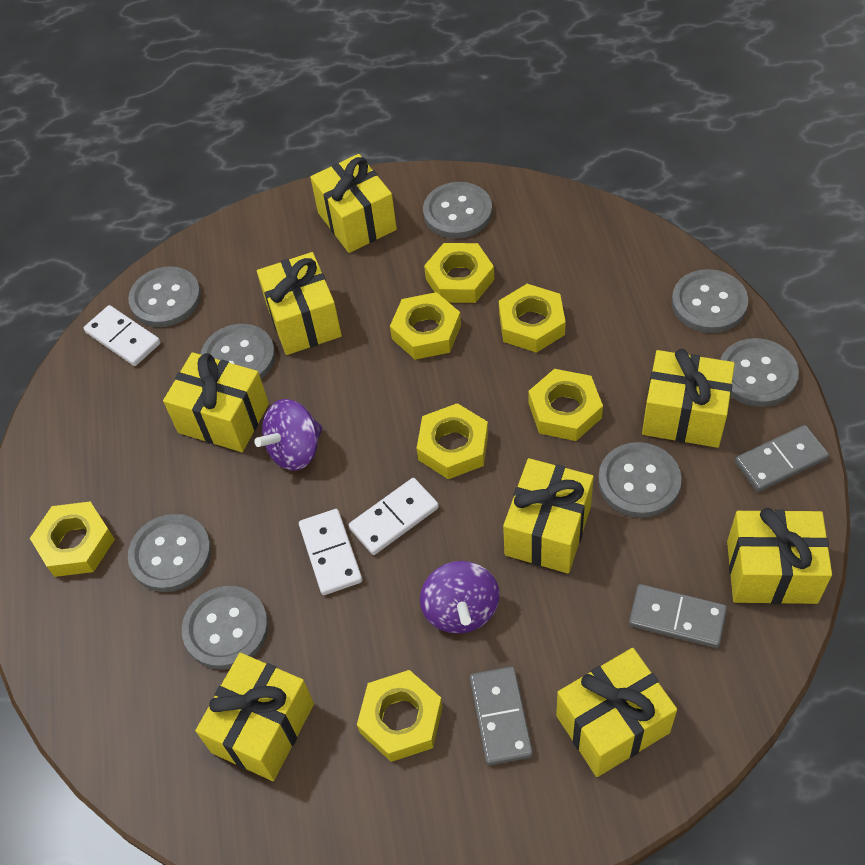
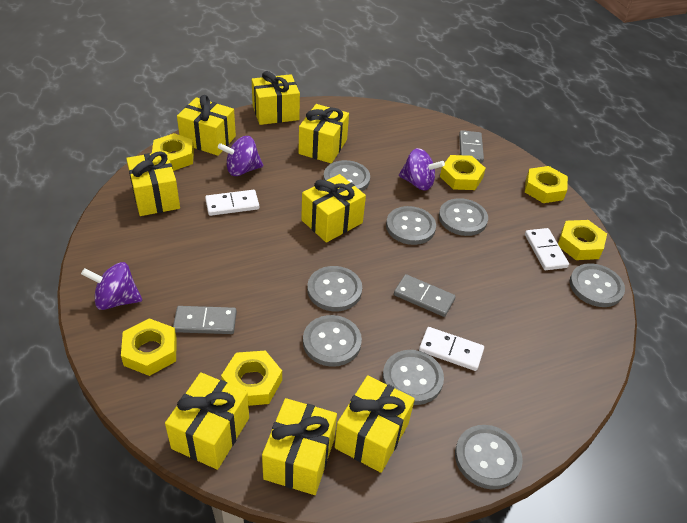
purple spinning top: [254,399,322,471] [420,561,500,634] = 2 -> [81,262,142,310] [218,136,263,176] [399,148,445,191] = 3
yellow nut: [30,502,115,577] [357,670,443,762] [390,292,461,360] [417,403,488,479] [424,243,494,303] [499,284,566,353] [528,369,603,441] = 7 -> [121,318,177,376] [152,133,194,171] [221,350,282,406] [440,155,486,190] [525,166,568,203] [558,220,607,260] = 6

